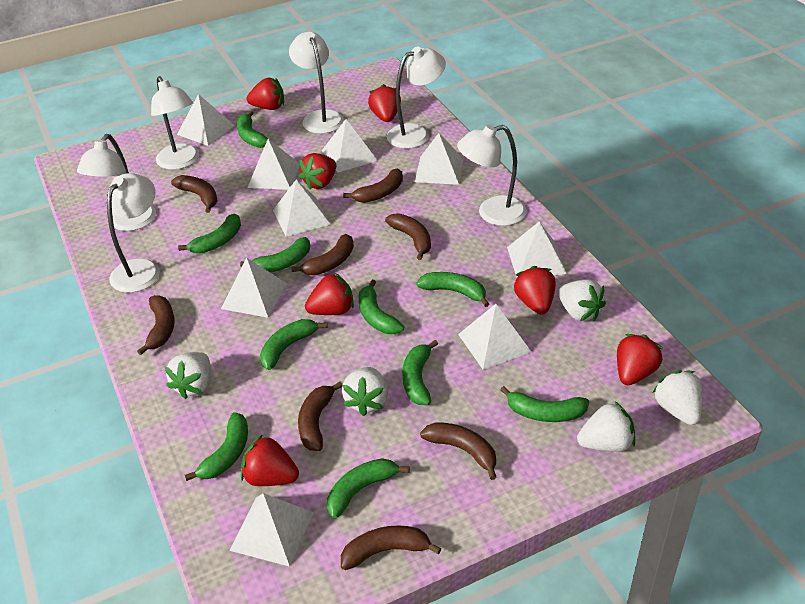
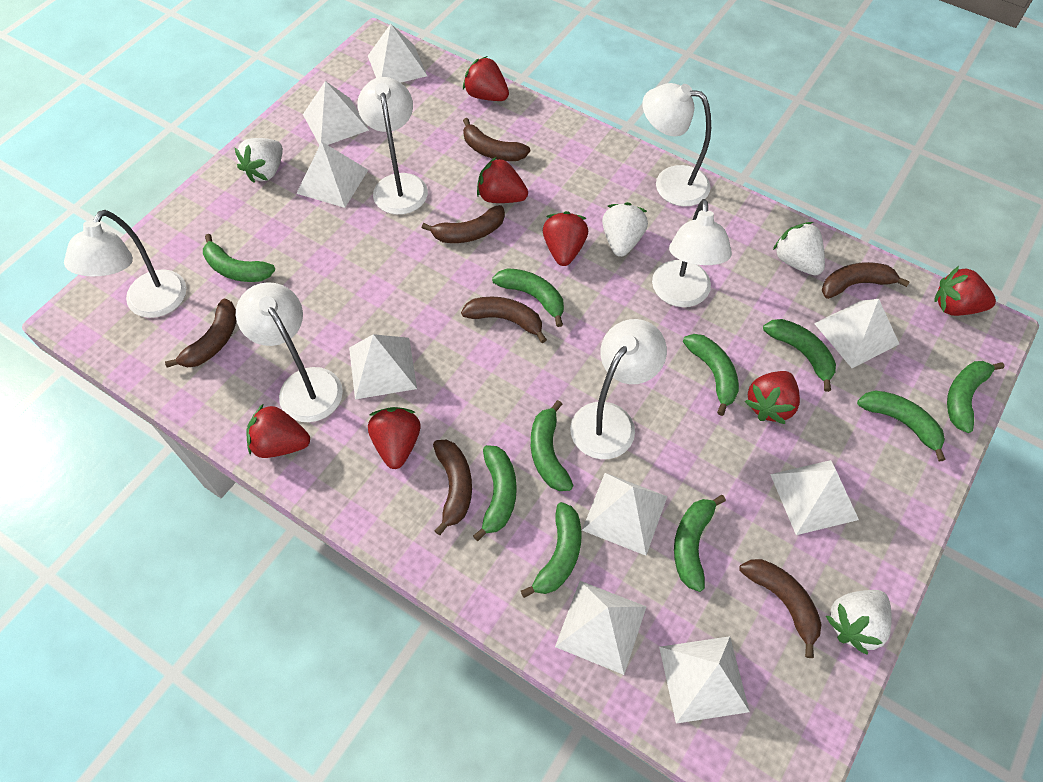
brown banana: [137,295,175,355] [171,175,218,213] [291,234,354,275] [298,382,343,451] [341,526,442,570] [343,168,403,203] [385,213,431,260] [420,422,497,480] = 8 -> [165,299,236,368] [422,205,505,243] [433,440,472,535] [461,297,547,343] [463,118,530,161] [739,559,822,658] [822,262,910,299] = 7
white strawberry: [165,352,211,399] [342,367,388,416] [558,280,606,321] [577,402,635,452] [652,370,703,425] = 5 -> [235,138,283,183] [602,202,648,257] [773,222,825,276] [826,590,892,655] = 4

